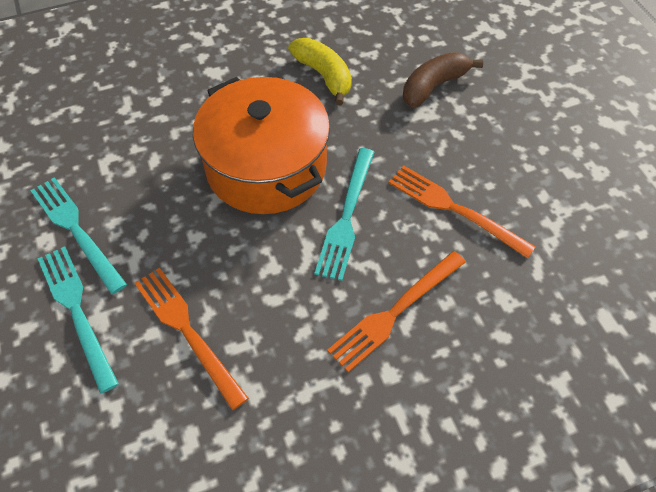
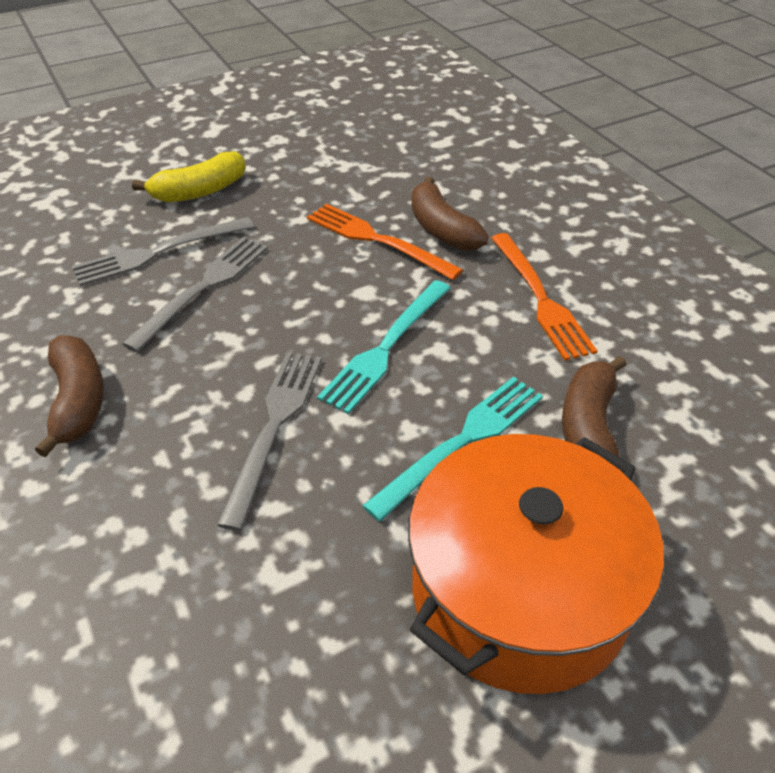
brown banana: [403,52,483,108] = 1 -> [35,335,104,457] [411,176,488,251] [562,356,626,458] = 3
grey fork: none = 0 -> [72,217,254,286] [122,237,268,352] [217,352,322,531] = 3
orange fork: [134,268,249,410] [327,251,466,372] [389,165,535,259] = 3 -> [307,204,463,280] [491,233,598,361] = 2
turquoise fork: [30,177,127,294] [37,246,119,394] [314,148,374,281] = 3 -> [317,280,450,414] [362,377,543,522] = 2

